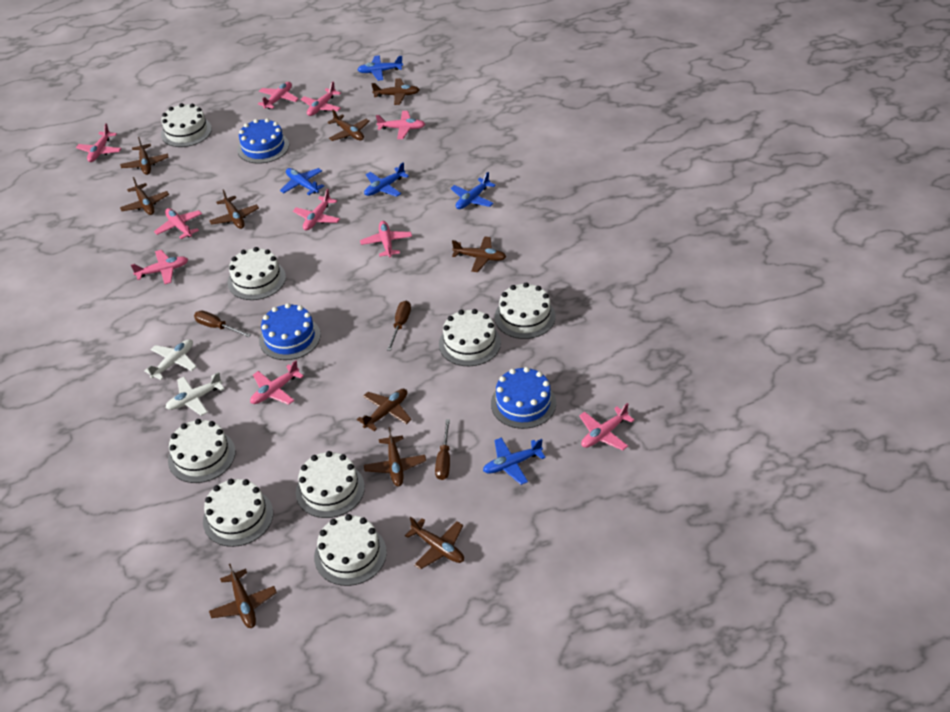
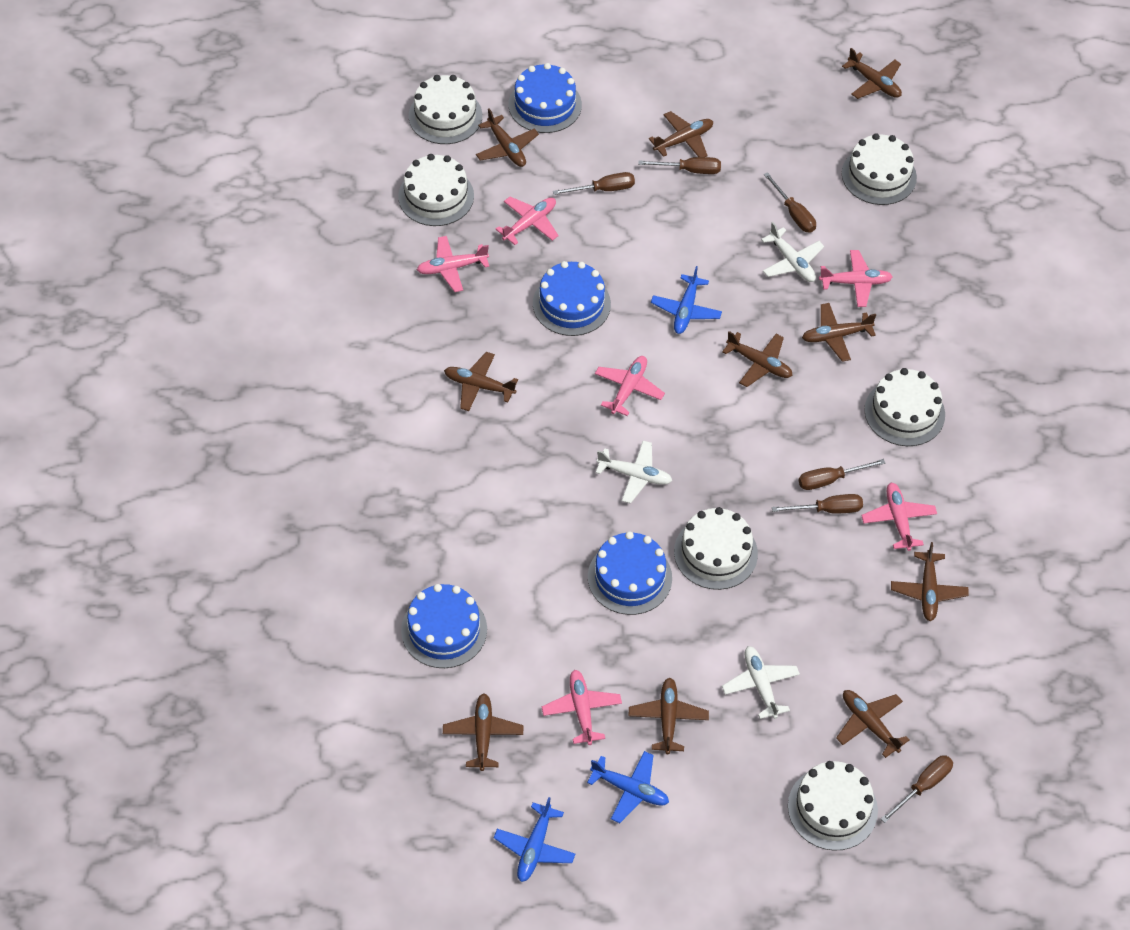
blue cake: [237,118,289,164] [259,303,321,360] [491,367,556,429] = 3 -> [401,584,487,668] [508,63,582,133] [533,261,611,336] [588,531,672,615] = 4
blue plane: [280,168,324,195] [357,55,403,81] [364,162,409,197] [451,172,495,209] [483,438,545,485] = 5 -> [494,797,575,882] [587,751,669,823] [651,266,722,334] = 3
brown screwdriver: [194,311,251,337] [387,301,411,351] [435,419,450,480] = 3 -> [553,172,635,195] [638,157,721,174] [764,172,816,233] [772,494,863,513] [799,459,885,490] [881,755,953,823] = 6
pink plane: [76,123,122,162] [131,250,188,284] [154,208,202,239] [250,360,304,405] [258,82,299,109] [293,189,340,231] [301,81,341,116] [360,221,412,257] [376,111,425,139] [579,403,634,450] = 10 -> [417,236,489,292] [495,197,559,245] [542,670,622,745] [595,356,665,416] [819,250,893,307] [861,483,937,551] = 6
white cake: [161,103,212,147] [168,419,235,483] [203,479,273,547] [227,247,286,300] [296,451,365,518] [314,514,387,586] [439,309,501,366] [495,282,556,339] = 8 -> [398,154,474,226] [408,75,482,144] [674,507,758,590] [788,761,878,851] [842,133,917,205] [864,368,945,446] = 6
white plane: [144,339,197,380] [165,372,224,416] = 2 -> [596,441,672,504] [722,646,800,719] [761,222,824,282] = 3

